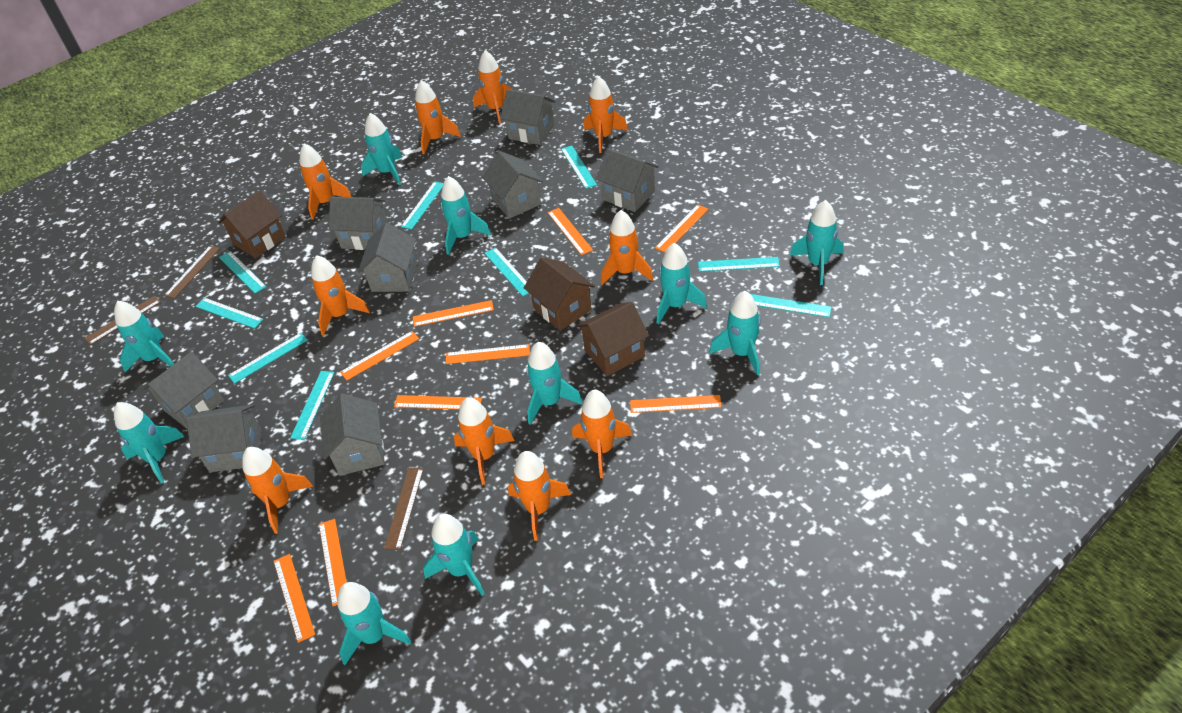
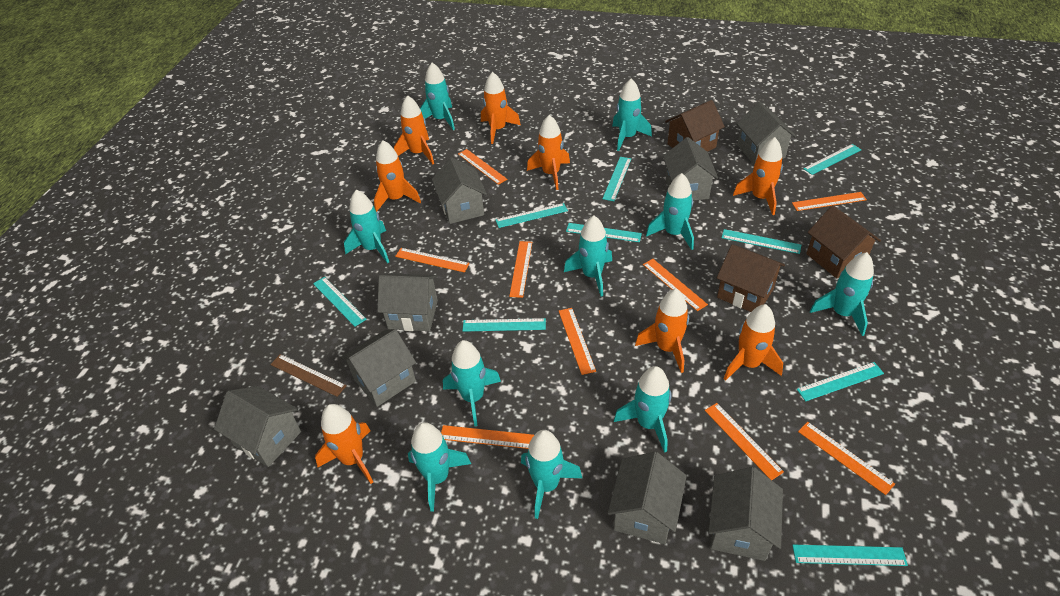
brown ruler: [84,296,161,345] [164,246,220,299] [384,468,424,550] = 3 -> [270,354,347,397] = 1
orange rocket: [242,447,313,534] [300,143,352,220] [311,255,370,336] [415,80,461,155] [454,397,514,485] [473,50,513,124] [508,451,571,541] [572,390,632,478] [584,76,628,153] [601,210,653,285] = 10 -> [315,404,373,484] [374,140,421,212] [394,95,434,164] [481,72,521,144] [527,115,570,190] [635,289,689,373] [724,304,783,381] [733,137,783,215] = 8

